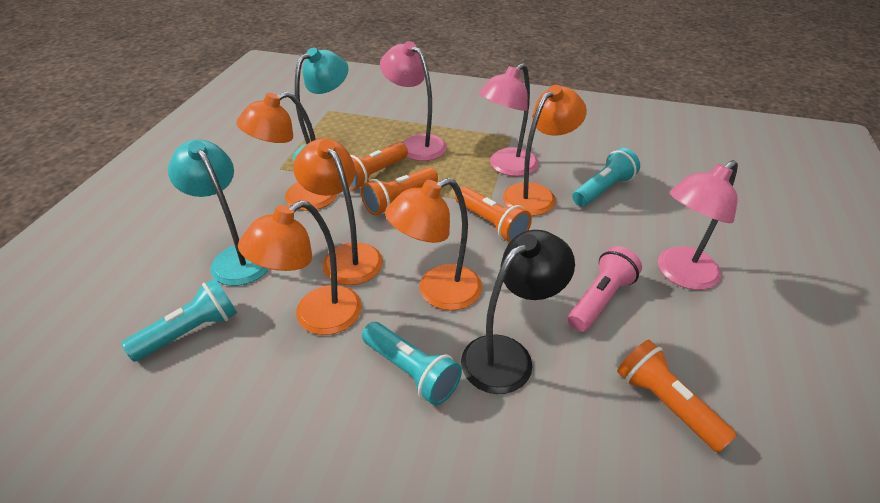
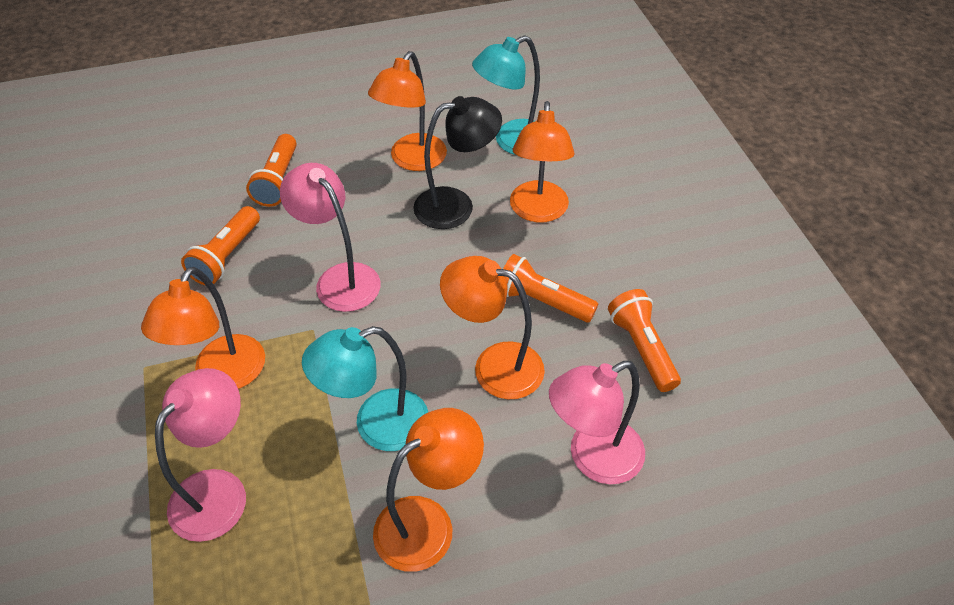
pink flashlight: [568,246,642,332] = 1 -> none = 0
turquoise flashlight: [121,279,237,362] [362,322,462,406] [572,148,640,206] = 3 -> none = 0

